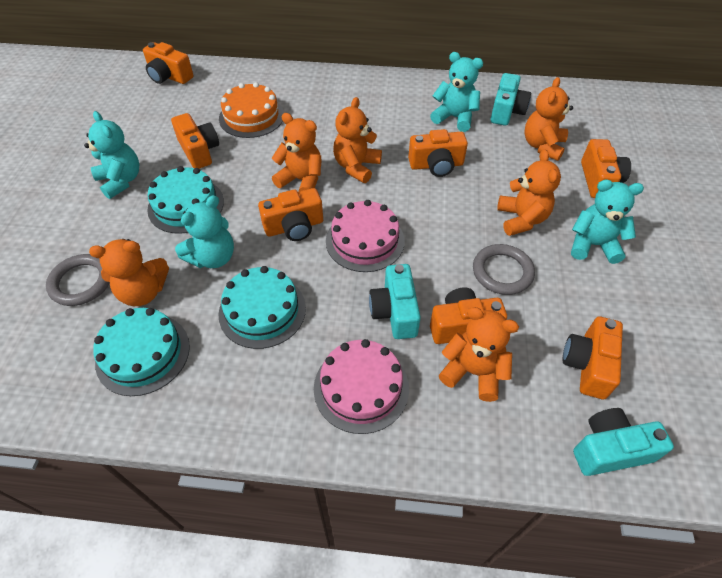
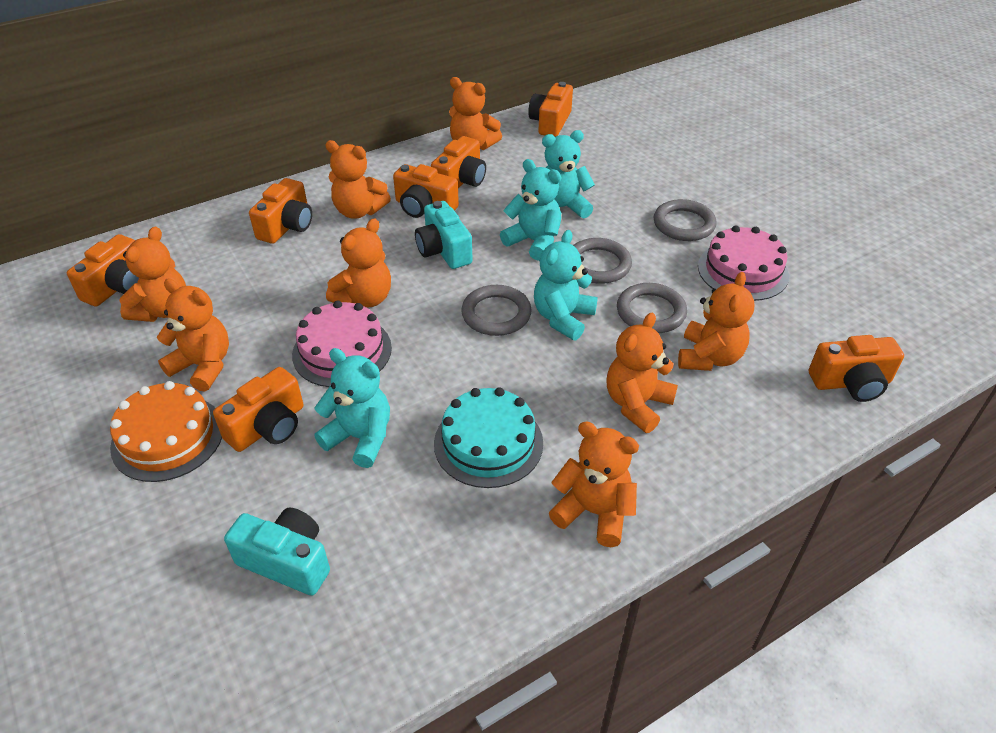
grey ring: [46,254,110,306] [473,244,535,295] = 2 -> [461,285,532,336] [573,238,632,284] [617,283,687,333] [654,199,717,241] = 4
orange teddy bear: [89,239,169,306] [272,113,321,192] [333,97,382,183] [439,307,519,402] [497,149,561,236] [524,77,573,161] = 6 -> [119,227,186,322] [156,279,229,392] [325,140,391,219] [326,218,391,307] [449,77,502,150] [549,421,639,547] [606,313,678,433] [678,272,754,371] = 8
turquoise cake: [93,308,190,396] [147,166,224,234] [218,266,306,349] = 3 -> [434,387,543,488] = 1
turquoise camera: [369,264,421,339] [490,73,531,126] [573,408,674,476] = 3 -> [224,508,330,596] [415,201,473,269] = 2

